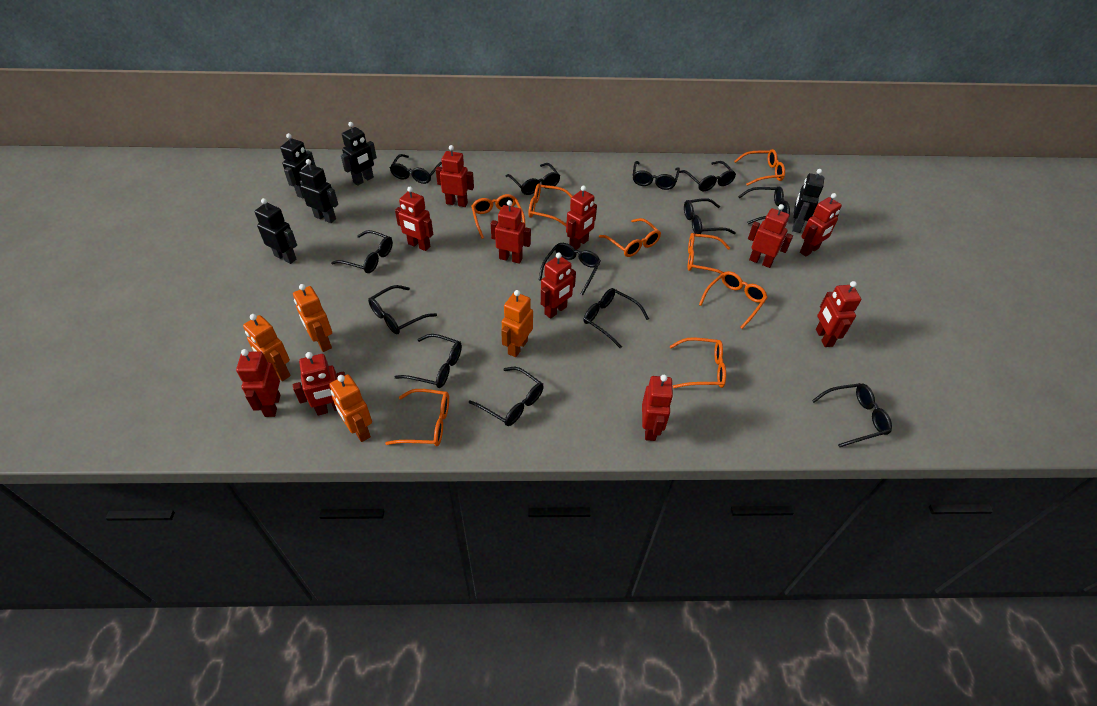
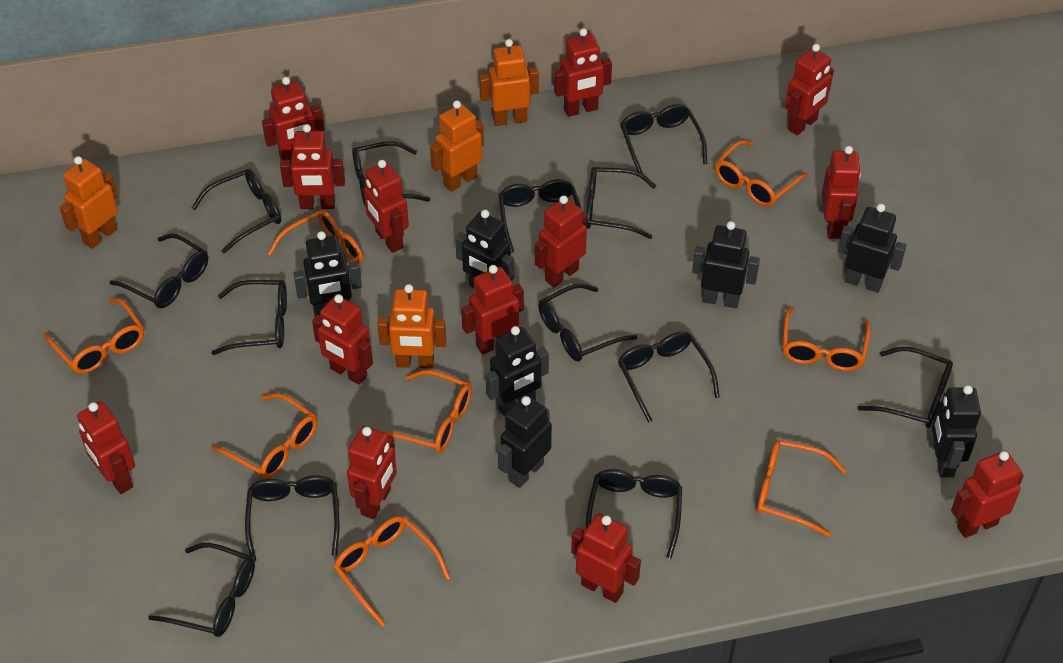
black robot: [255,198,297,264] [280,133,316,199] [299,159,338,223] [341,122,377,186] [792,169,824,233] = 5 -> [294,231,362,317] [455,210,514,288] [485,326,549,416] [498,395,552,488] [692,221,760,308] [838,204,906,293] [932,385,981,477] = 7
red robot: [236,349,281,417] [293,352,345,416] [395,187,433,251] [436,145,474,207] [491,200,531,264] [541,252,576,319] [566,186,597,250] [642,375,673,441] [748,204,793,268] [800,193,842,257] [816,281,861,347] = 11 -> [77,401,135,494] [262,77,324,164] [280,124,345,209] [312,294,373,385] [347,426,397,519] [364,160,409,253] [461,265,524,355] [535,195,587,287] [554,28,612,117] [571,513,641,603] [785,44,834,136] [822,146,861,239] [951,451,1024,538] = 13

